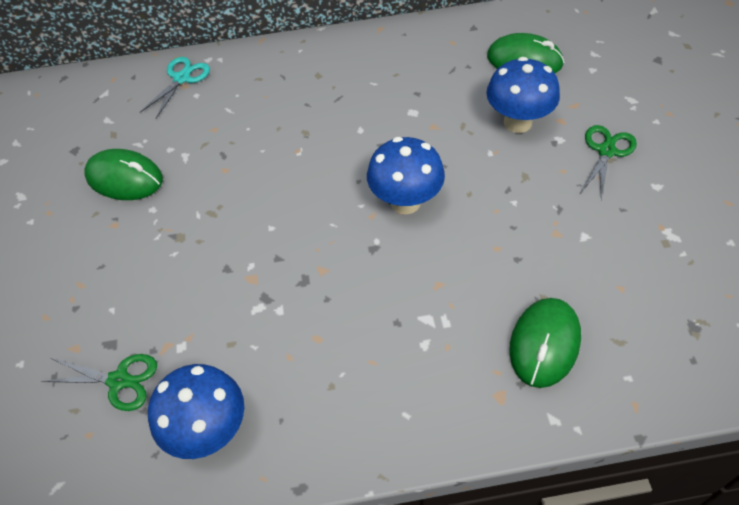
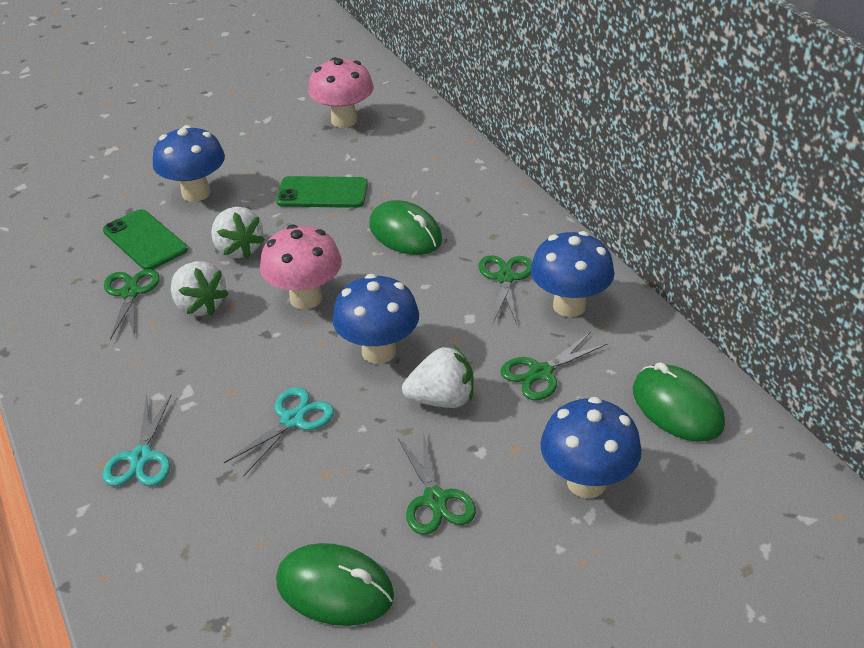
blue mushroom: [148,364,244,459] [367,137,445,214] [486,57,560,133] = 3 -> [153,125,225,202] [332,274,419,364] [530,231,614,317] [540,397,642,498] = 4
green phone: none = 0 -> [103,209,188,270] [276,176,368,208] = 2
green scissors: [42,354,157,411] [580,125,637,200] = 2 -> [104,269,160,340] [398,431,476,535] [479,255,532,324] [500,332,608,400] = 4
pink mushroom: none = 0 -> [260,225,342,310] [308,57,374,128] = 2
turquoise scissors: [140,57,210,118] = 1 -> [103,395,171,486] [224,387,334,477] = 2
white strawberry: none = 0 -> [171,261,229,316] [211,207,265,259] [402,346,474,408] = 3

